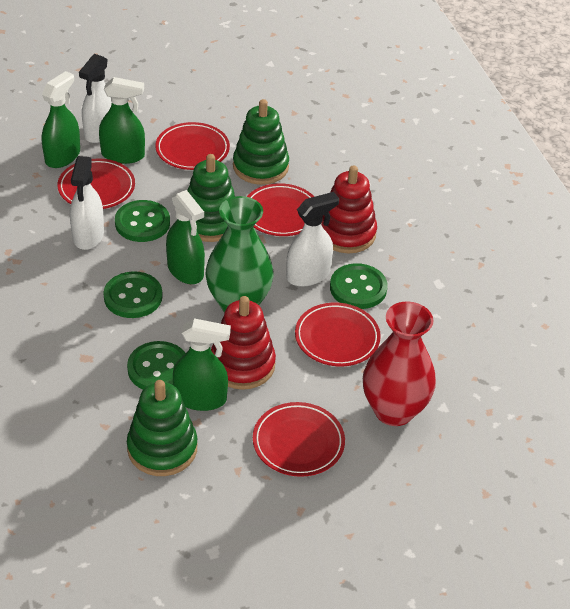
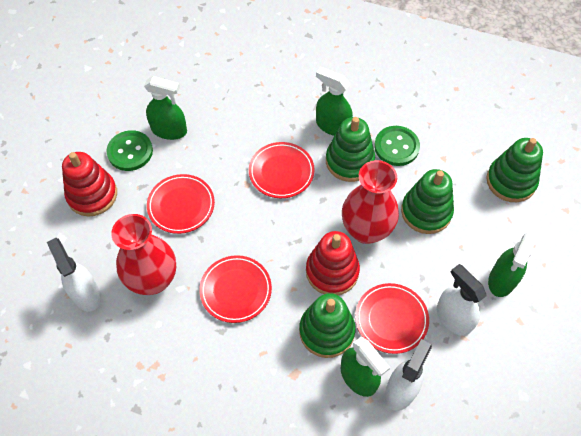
green button: [103,271,163,318] [115,200,170,242] [127,341,185,389] [330,263,388,309] = 4 -> [107,130,153,171] [374,126,420,166] = 2
green stacking toy: [127,380,197,476] [187,154,235,242] [233,99,289,185] = 3 -> [299,293,355,358] [326,117,375,182] [401,169,454,234] [486,138,543,202] = 4
green vase: [206,196,273,312] = 1 -> none = 0
red plate: [58,158,135,209] [155,122,230,170] [247,183,314,236] [253,402,345,477] [295,303,381,366] = 5 -> [147,174,215,234] [199,255,272,323] [249,142,315,198] [355,283,429,354] = 4
red vase: [363,302,436,426] = 1 -> [111,214,176,295] [342,160,399,244] = 2

